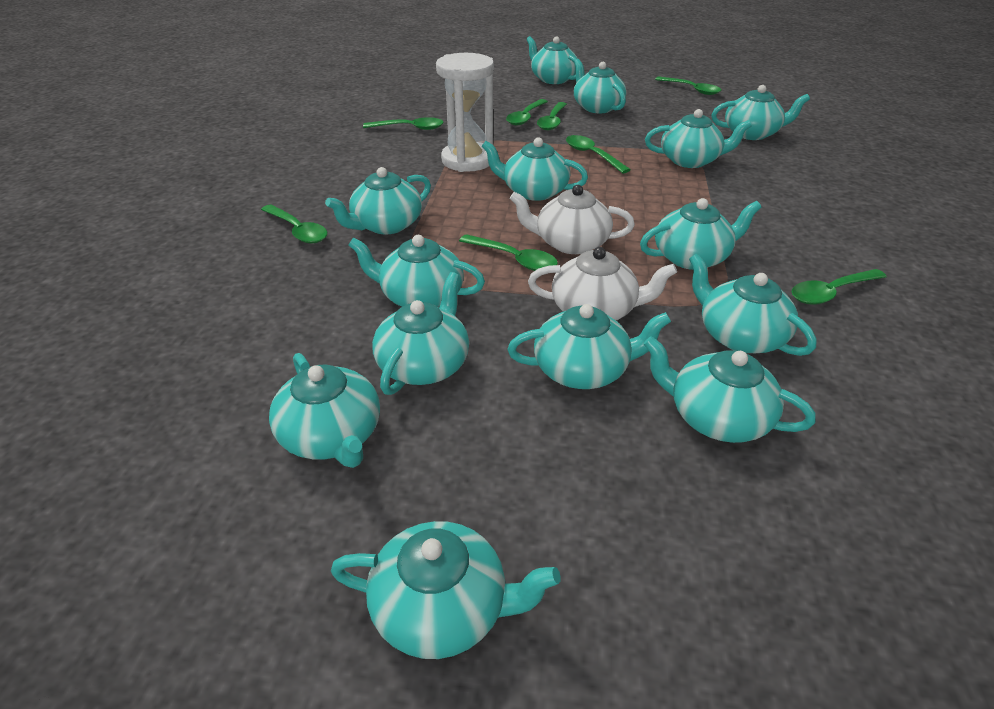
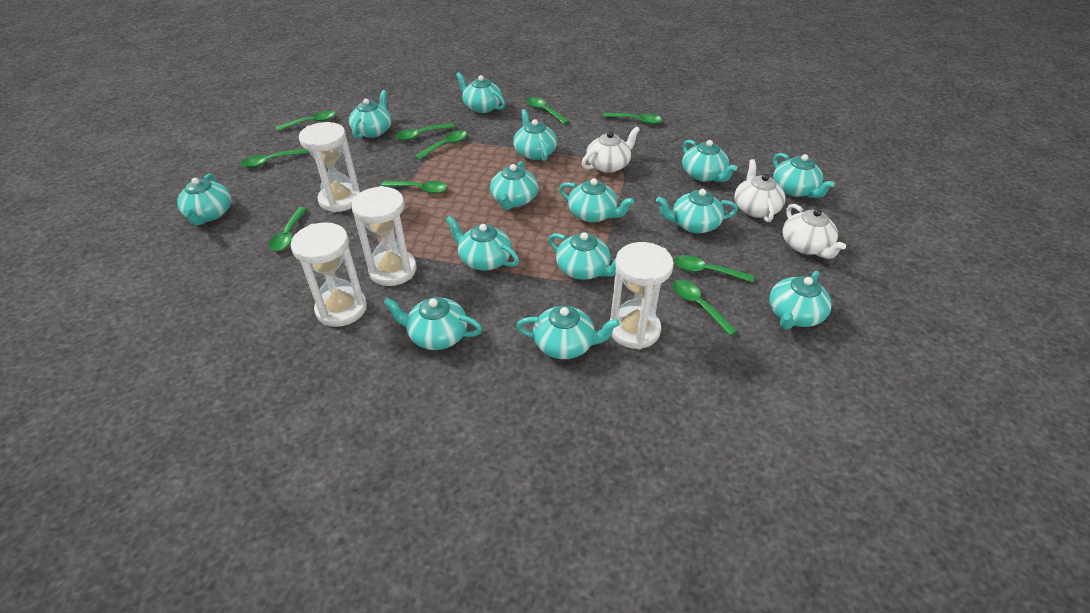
green spoon: [261,205,327,243] [363,117,444,130] [459,234,558,271] [506,99,548,125] [537,102,567,130] [566,135,631,173] [655,76,721,95] [791,269,887,305] = 8 -> [241,149,309,168] [269,207,307,251] [275,111,336,131] [381,181,447,194] [395,123,455,141] [414,130,467,160] [527,97,569,124] [603,113,662,125] [672,280,737,336] [674,255,754,283] = 10
white hourglass: [436,53,494,172] = 1 -> [291,222,367,327] [299,122,360,212] [351,186,416,286] [610,242,674,349] = 4
white teapot: [510,185,635,254] [528,247,677,320] = 2 -> [582,127,640,173] [734,159,785,222] [783,204,846,259] = 3

